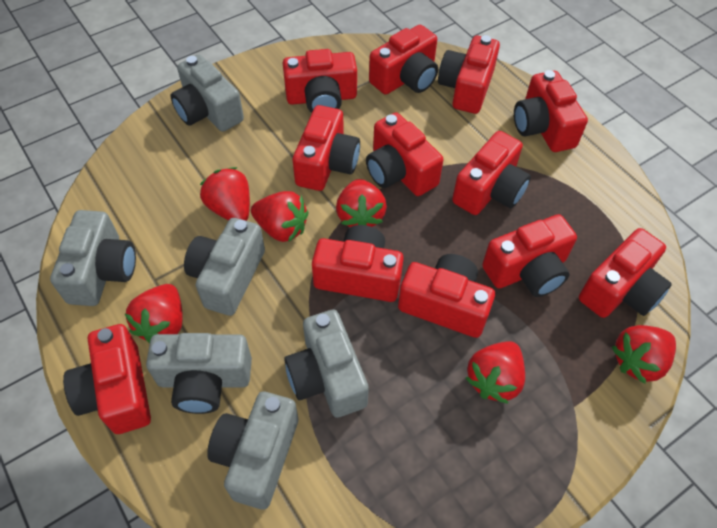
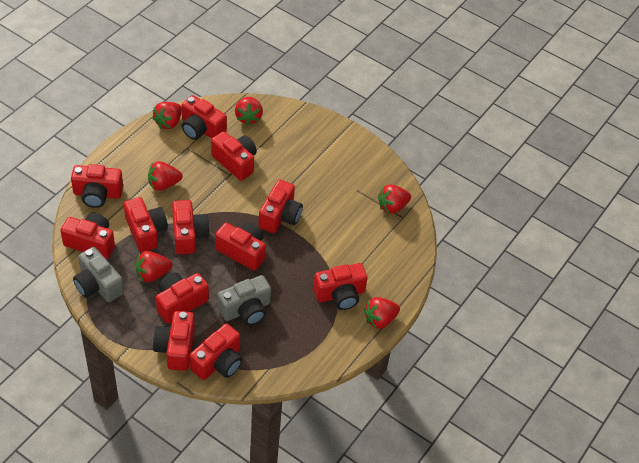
grey camera: [50,210,136,306] [146,333,252,414] [171,54,244,132] [184,218,265,316] [207,391,298,509] [284,310,369,418] = 6 -> [73,247,124,302] [218,275,271,325] = 2

